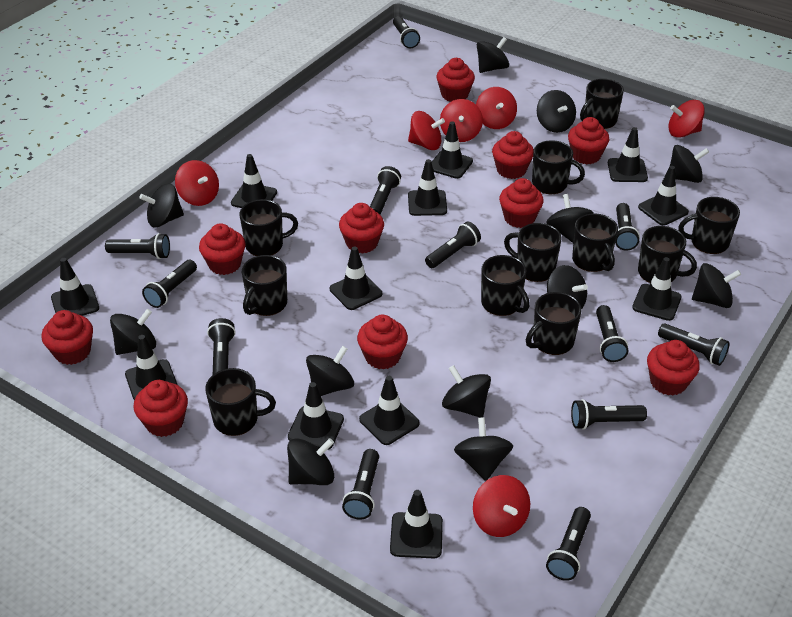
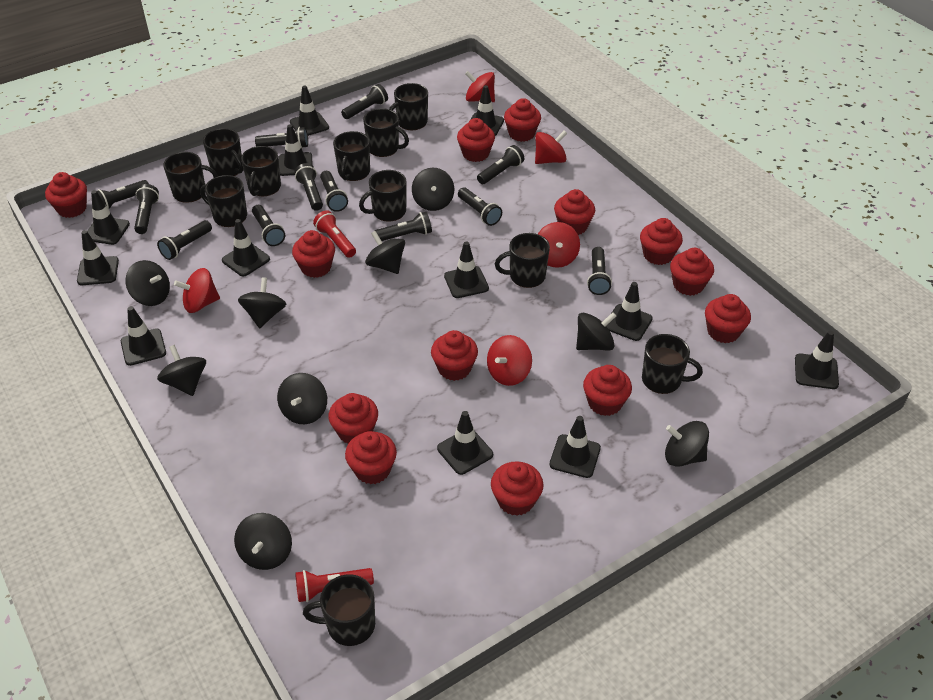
black spinning top: [110,309,156,355] [139,183,184,227] [287,438,334,485] [306,346,354,396] [442,365,491,418] [454,417,513,481] [477,37,509,73] [537,90,576,133] [546,194,593,243] [547,265,588,310] [669,145,709,183] [692,263,741,308] = 12 -> [125,260,170,306] [157,345,206,396] [234,513,292,570] [238,277,286,328] [277,373,327,424] [365,231,405,274] [412,168,454,211] [576,312,616,351] [665,421,709,467] = 9
red cupcake: [42,310,93,365] [133,380,188,437] [199,223,246,275] [339,203,384,254] [357,315,408,370] [436,58,475,102] [492,131,534,179] [499,178,544,228] [568,117,610,164] [647,340,700,396] = 10 -> [45,172,87,218] [292,230,335,278] [328,393,378,444] [345,431,397,484] [431,330,478,381] [457,118,495,162] [491,461,544,516] [504,98,541,142] [554,189,595,235] [583,365,632,416] [640,218,683,265] [670,248,714,296] [705,294,751,343] = 13
red flashlight: none = 0 -> [295,568,374,602] [313,210,356,258] = 2
red spinning top: [175,160,219,206] [408,111,445,150] [440,99,483,142] [473,475,530,537] [476,87,517,129] [668,100,705,138] = 6 -> [174,268,220,313] [465,71,495,102] [487,335,532,386] [535,130,567,164] [538,222,580,268] = 5

